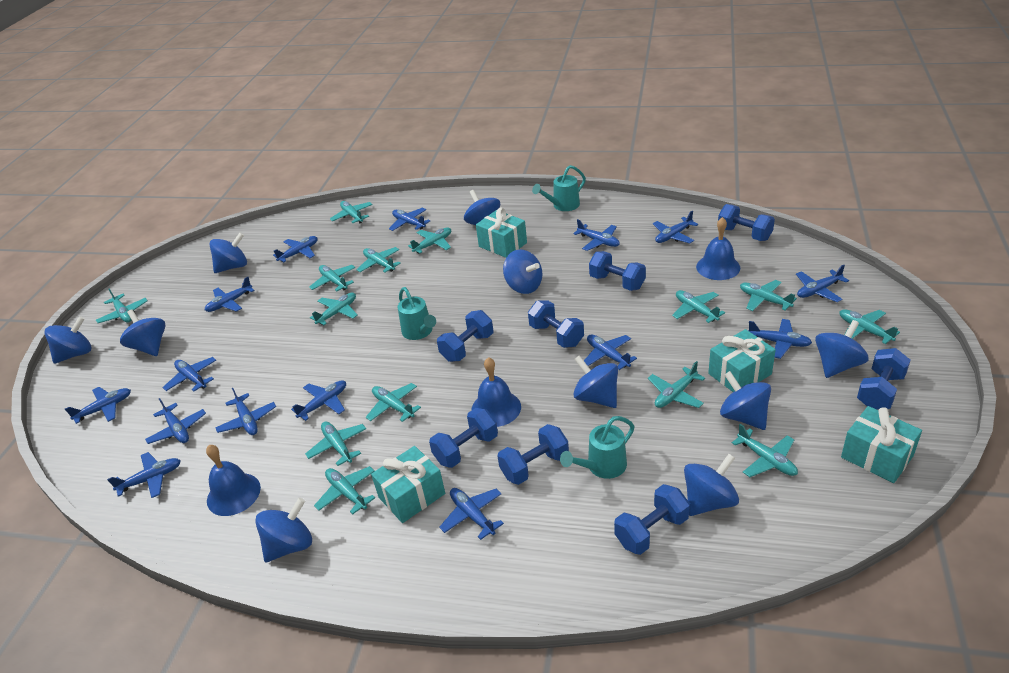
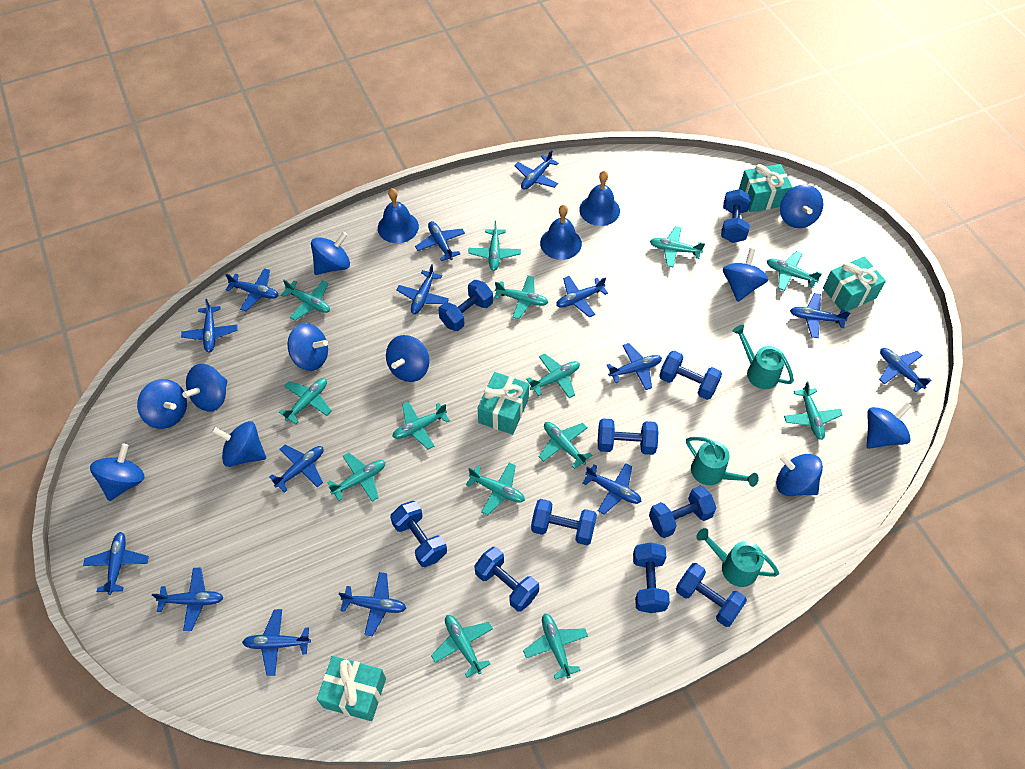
blue dumbbell: [429,408,498,468] [437,310,493,362] [498,424,569,485] [528,300,584,348] [589,251,646,291] [614,484,690,555] [718,204,775,241] [857,348,911,409] = 8 -> [390,501,447,567] [438,280,493,331] [474,547,539,611] [531,499,597,545] [598,418,659,455] [633,542,670,613] [649,485,716,538] [659,351,722,400] [676,563,747,627] [721,189,751,243] = 10
blue spinning top: [45,316,91,364] [120,309,165,356] [209,233,247,273] [255,498,312,562] [464,190,500,225] [503,249,542,294] [573,355,618,408] [684,454,739,516] [720,371,771,430] [815,320,868,378] = 10 -> [90,443,145,501] [137,379,187,429] [182,364,227,412] [212,421,266,467] [288,323,328,371] [311,232,350,275] [386,335,429,382] [723,248,768,302] [776,453,823,496] [780,184,823,228] [867,402,912,449] = 11

